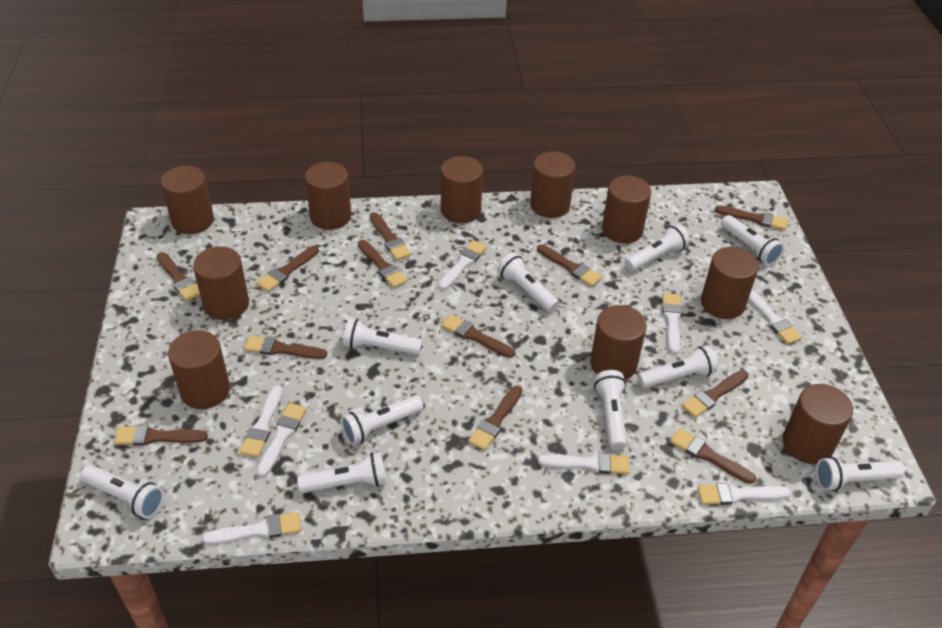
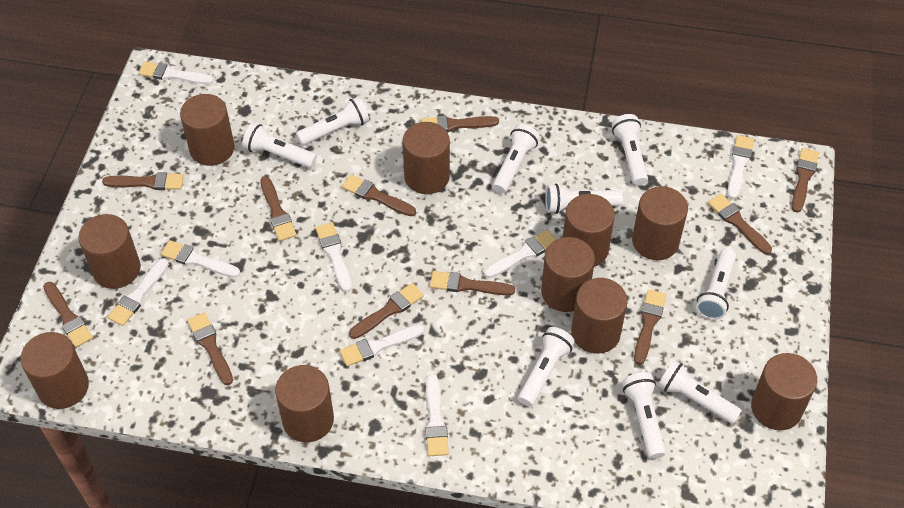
brown brush: [114,425,208,446] [157,252,200,302] [244,335,327,359] [256,246,319,292] [358,240,408,288] [370,212,411,260] [441,314,515,358] [468,386,523,451] [537,244,602,287] [670,428,756,484] [682,370,749,418] [715,205,788,230] = 12 -> [43,282,93,348] [102,172,184,190] [187,312,233,385] [260,176,296,241] [342,174,416,216] [349,283,424,339] [421,115,499,132] [430,271,515,295] [634,289,666,365] [708,193,772,254] [791,148,819,213] = 11
white flashlight: [80,465,164,519] [297,452,387,493] [341,395,423,445] [343,318,422,355] [497,253,559,312] [594,370,627,450] [625,224,690,271] [637,345,718,388] [721,215,784,265] [816,457,905,491] = 10 -> [242,123,317,168] [296,97,369,145] [493,124,540,194] [518,327,575,406] [545,184,623,214] [612,114,648,186] [622,372,666,459] [658,360,742,424] [696,248,736,320] = 9

